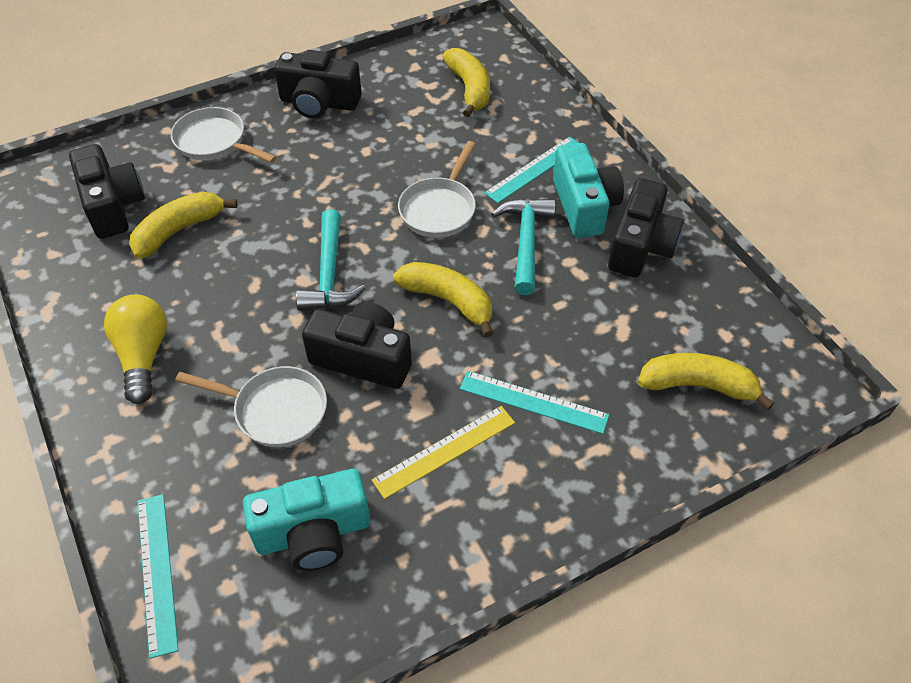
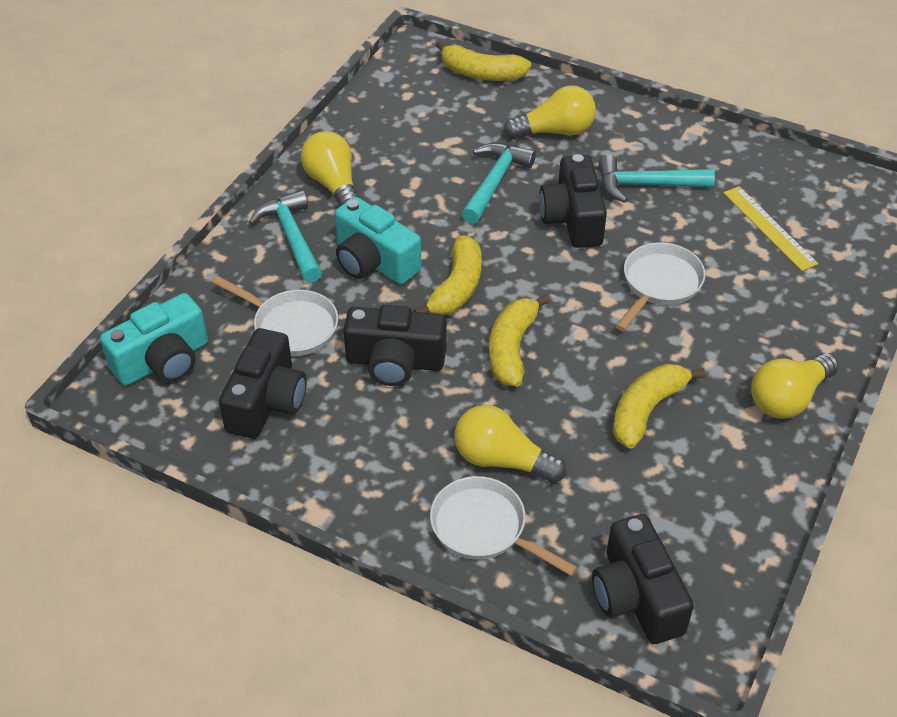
turquoise hammer: [296,209,366,310] [491,198,556,295] = 2 -> [249,190,322,283] [462,143,536,224] [598,154,715,203] = 3
turquoise ruler: [138,494,178,659] [460,371,609,434] [484,136,579,203] = 3 -> none = 0
yellow light bulb: [104,295,167,404] = 1 -> [301,131,359,207] [454,405,566,483] [504,86,596,139] [751,353,839,419] = 4

